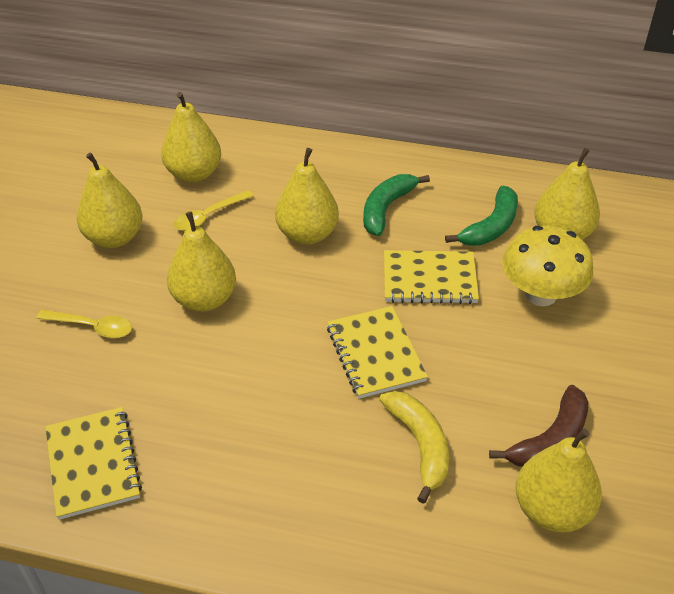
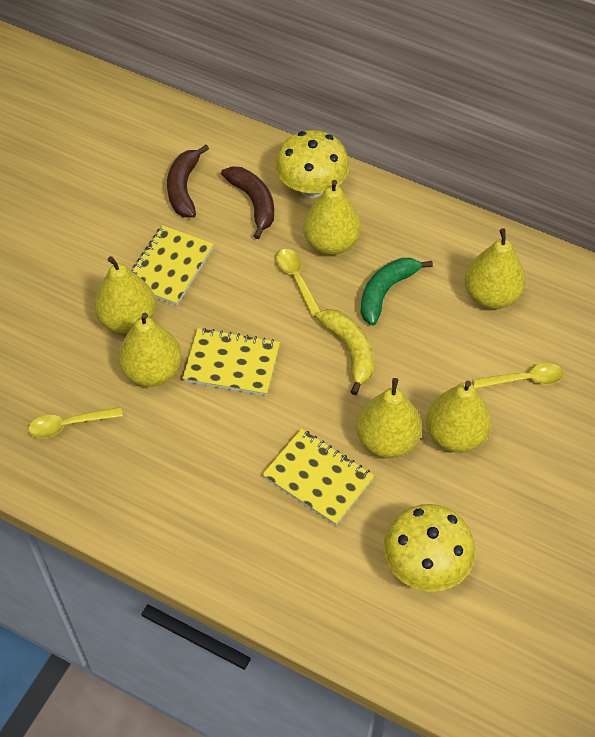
brown banana: [489,385,589,467] = 1 -> [167,145,209,218] [221,166,274,239] = 2
green banana: [363,174,430,236] [445,186,518,246] = 2 -> [360,258,433,325] = 1
yellow mushroom: [502,226,593,306] = 1 -> [275,130,350,198] [383,504,475,592] = 2
yellow spoon: [37,310,132,338] [174,190,253,231] = 2 -> [28,407,123,438] [276,249,321,318] [472,363,564,389] = 3

